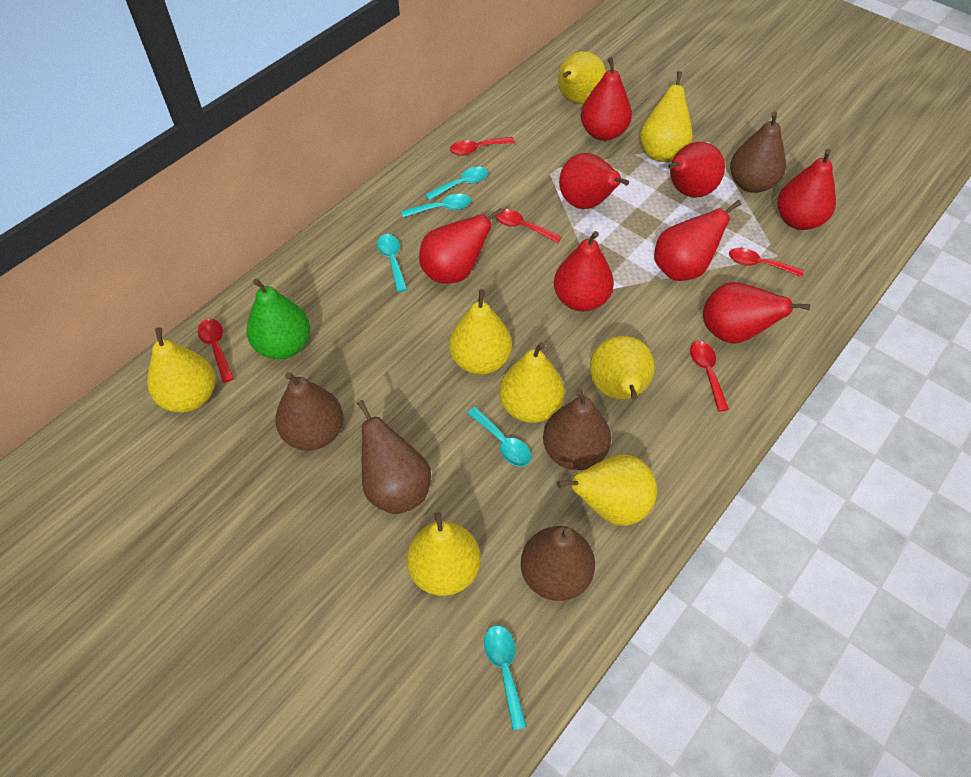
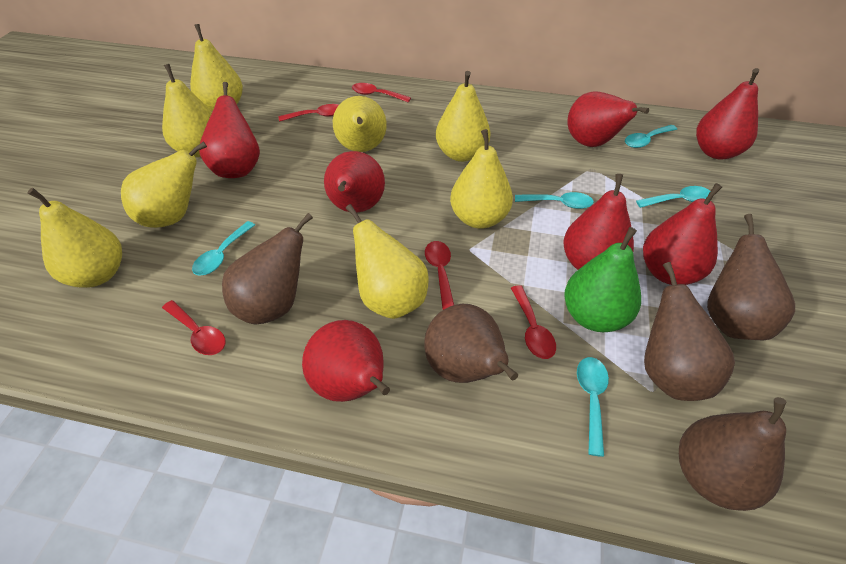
red pear: [419,208,504,284] [554,231,614,312] [559,153,629,209] [581,57,632,141] [654,200,742,281] [668,142,725,197] [703,282,810,344] [777,149,836,230] = 8 -> [199,82,260,178] [302,320,390,402] [324,151,385,213] [563,174,634,270] [567,91,649,147] [643,183,722,285] [696,68,759,160] = 7

